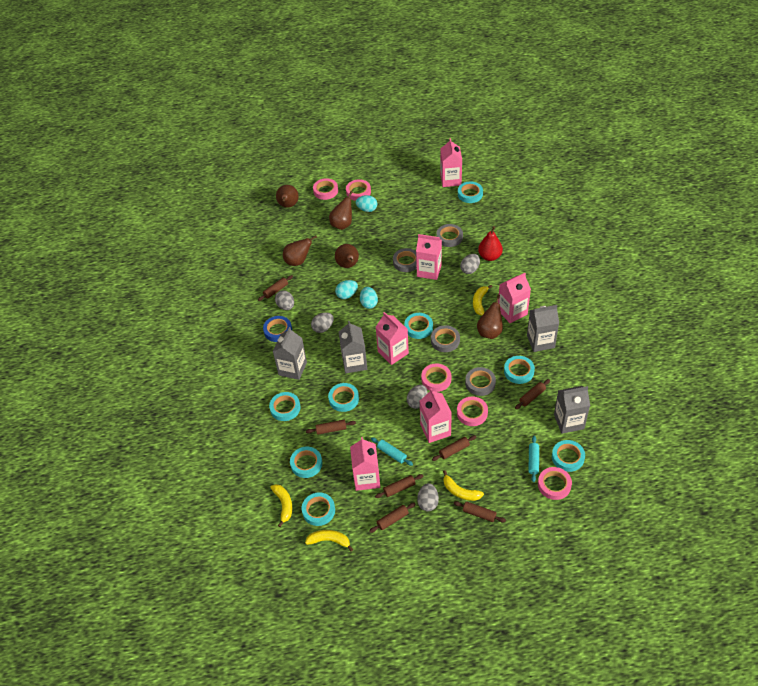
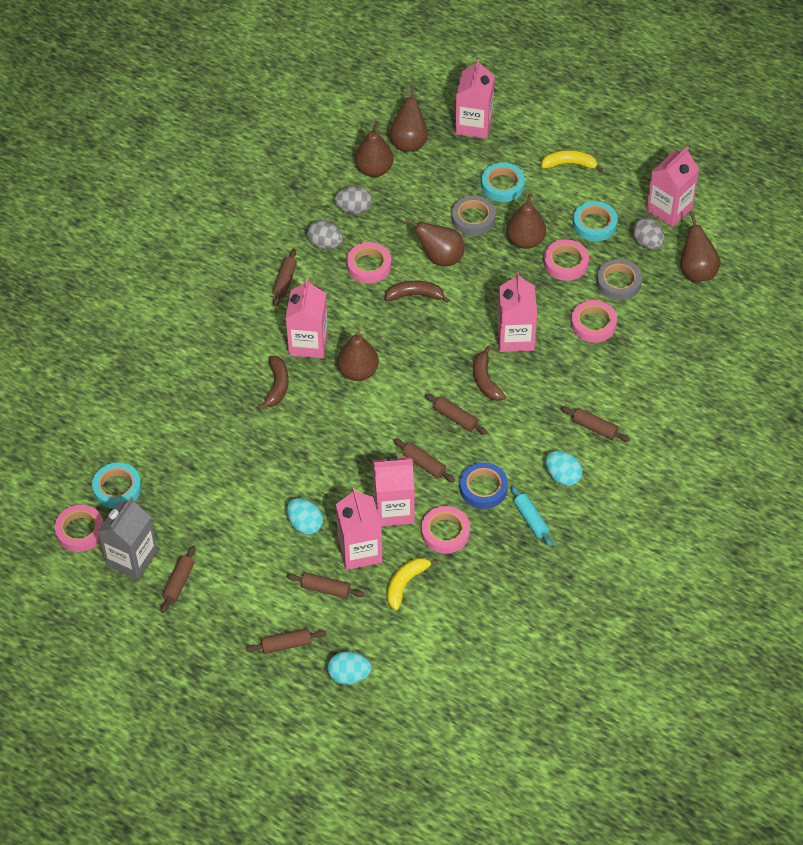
brown banana: none = 0 -> [257,356,289,411] [384,280,450,303] [473,346,506,401] = 3
brown pear: [276,185,299,208] [283,235,317,266] [329,191,353,230] [335,244,359,268] [477,295,503,339] = 5 -> [337,331,379,381] [355,123,394,177] [390,85,428,152] [405,218,464,266] [507,194,546,249] [680,213,721,282] = 6
grey carton: [273,327,307,380] [339,321,367,373] [527,305,559,352] [554,386,590,434] = 4 -> [98,497,157,580] = 1
grey egg: [275,290,294,310] [311,312,334,333] [407,385,428,409] [417,483,439,511] [460,254,480,274] = 5 -> [307,220,343,249] [334,186,372,214] [632,218,665,250] = 3
grey tape: [393,248,417,272] [431,325,460,352] [436,224,463,247] [465,367,496,396] = 4 -> [452,195,495,236] [596,259,642,300] = 2
red pear: [478,226,503,261] = 1 -> none = 0
turquoise rolling pin: [371,437,413,466] [528,436,539,482] = 2 -> [511,485,553,547] = 1
turquoise tape: [269,392,300,421] [290,447,322,478] [302,492,335,526] [328,383,359,412] [404,313,433,339] [458,182,483,203] [504,356,535,384] [552,440,585,472] = 8 -> [92,463,141,509] [481,162,525,202] [573,201,618,241] = 3
yellow banana: [271,484,293,527] [305,530,353,552] [443,470,484,501] [473,285,492,315] = 4 -> [387,558,439,610] [541,150,603,172] = 2

